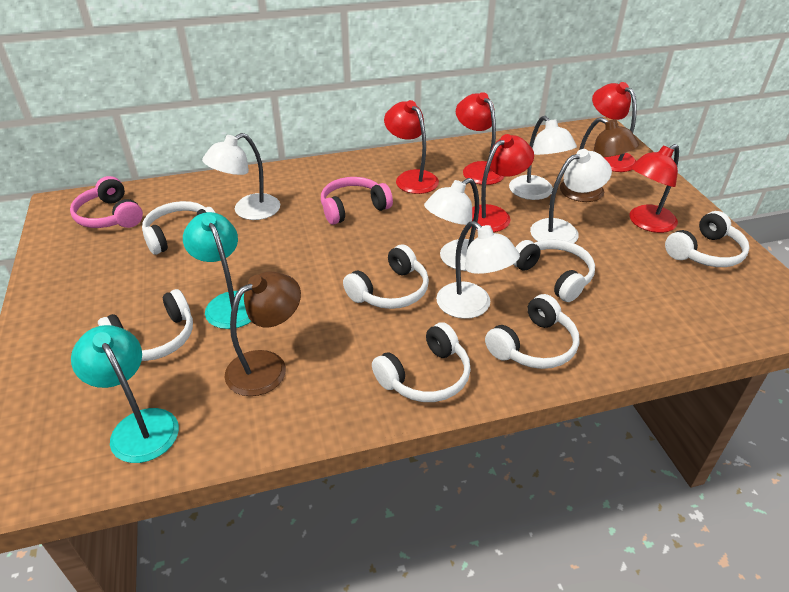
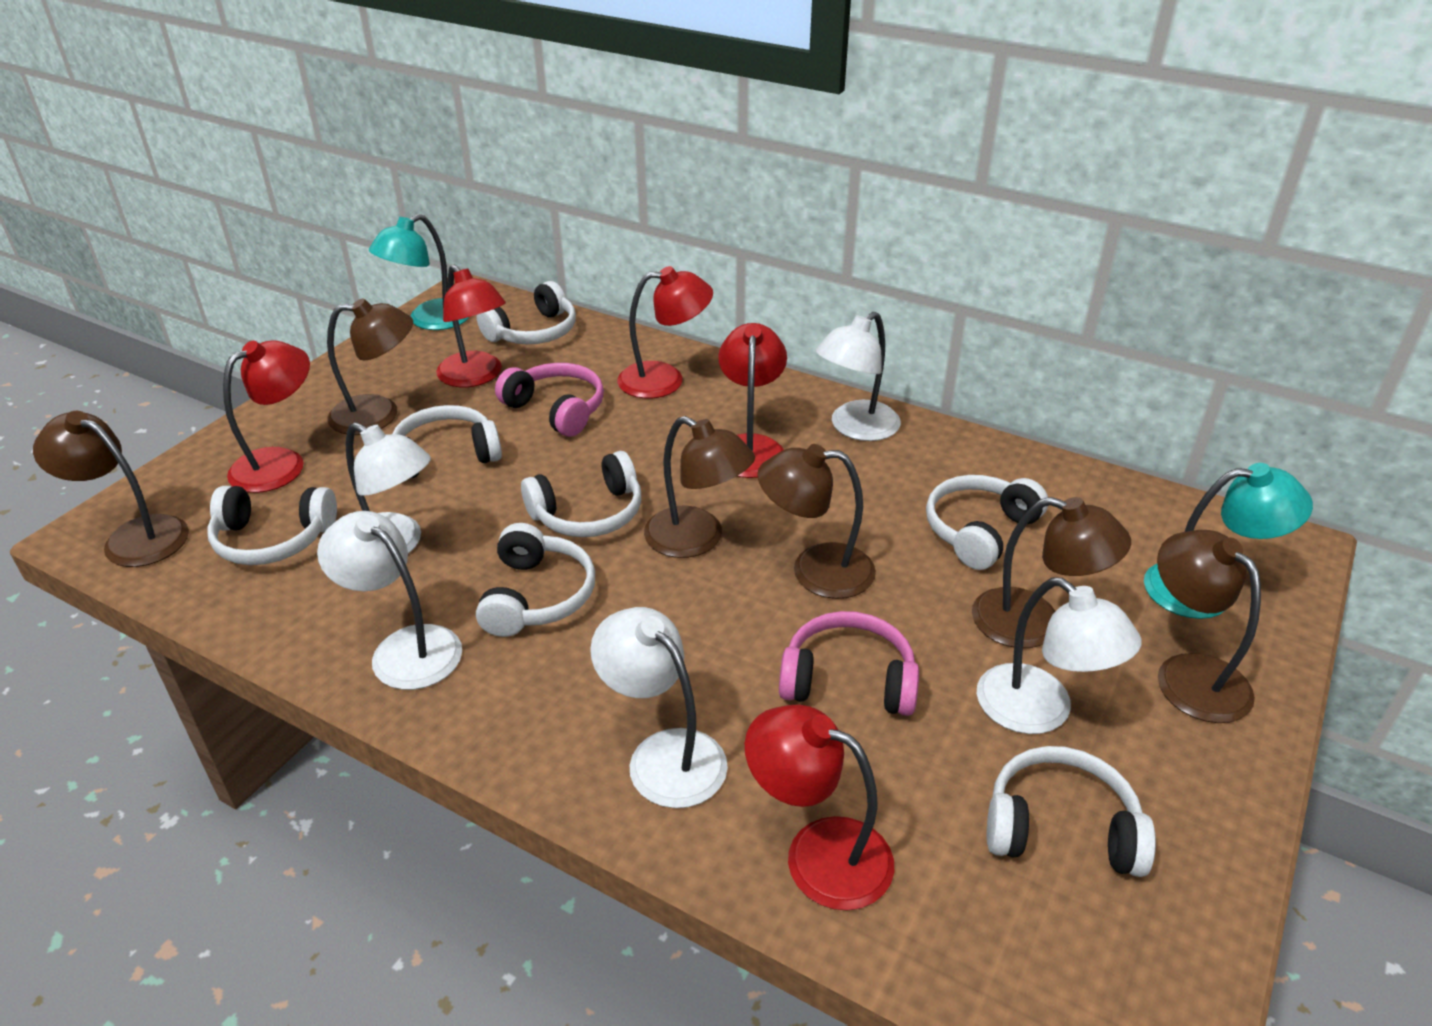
brown lamp: [224,272,301,396] [560,117,639,202] = 2 -> [33,411,189,567] [327,298,413,435] [644,416,755,558] [757,444,876,599] [972,497,1131,648] [1157,530,1261,723] = 6

